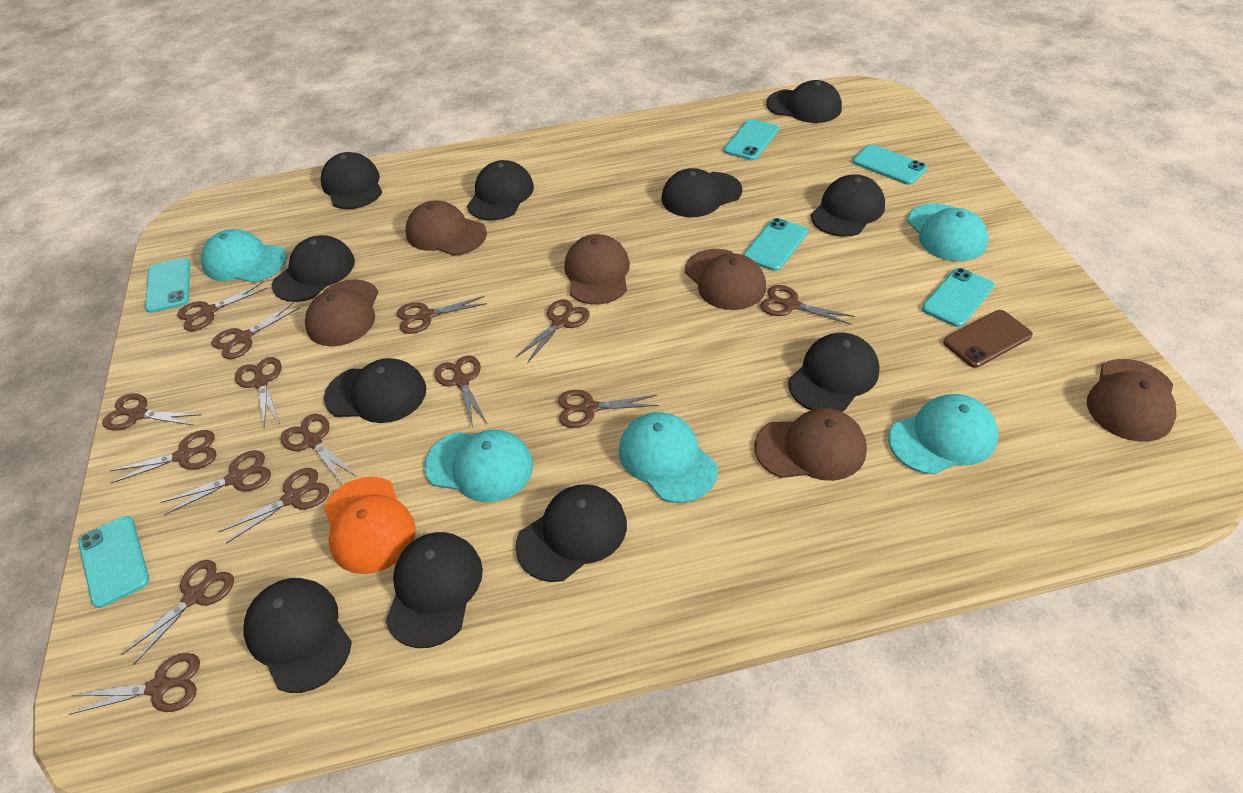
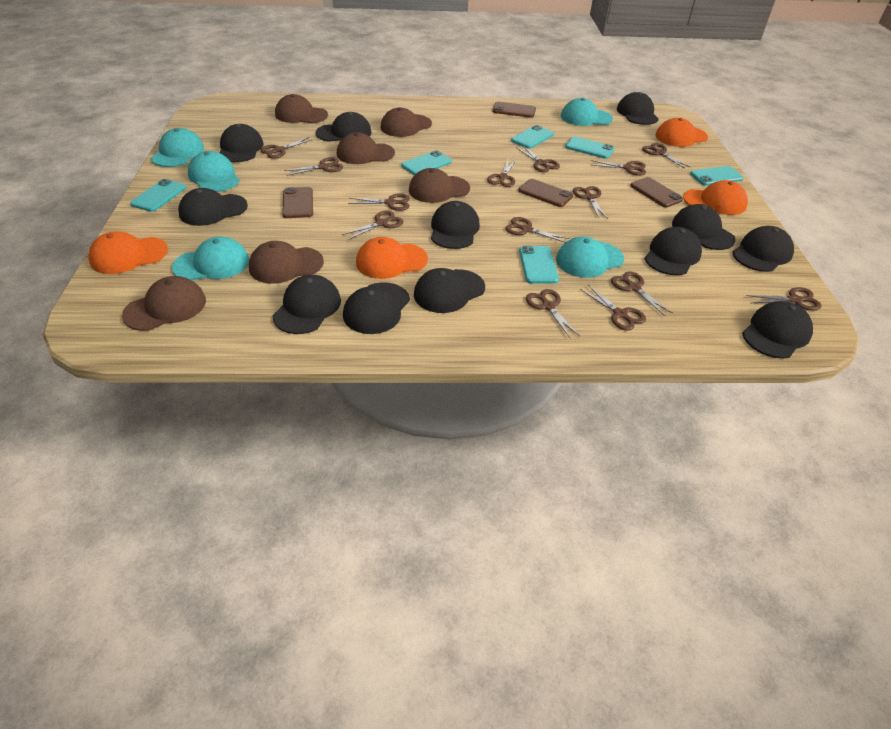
black cap: [243,578,352,693] [272,235,355,302] [321,152,382,209] [324,358,426,423] [386,532,483,648] [467,160,534,221] [515,484,627,582] [661,168,742,217] [766,80,842,123] [788,333,880,412] [811,174,885,237] = 11 -> [178,188,248,226] [219,124,264,162] [272,275,341,334] [316,112,372,142] [343,282,410,334] [414,268,485,313] [431,201,480,249] [617,92,659,125] [644,227,702,275] [672,204,736,250] [732,226,794,272] [742,301,813,359] = 12
brown phone: [943,310,1033,368] = 1 -> [282,187,313,218] [493,102,536,118] [518,179,573,207] [630,177,683,207] = 4
brown scissors: [68,653,200,715] [102,393,201,431] [110,430,216,483] [121,560,234,665] [161,450,271,515] [177,282,267,331] [212,302,300,359] [219,468,329,544] [235,357,281,428] [281,414,355,484] [397,296,487,334] [434,356,487,428] [516,299,590,363] [558,390,658,428] [760,285,855,325] = 15 -> [260,137,314,159] [284,157,343,176] [342,210,404,240] [348,193,410,211] [487,160,516,187] [505,217,570,243] [517,146,560,172] [526,289,580,338] [573,186,608,219] [580,285,646,331] [590,160,646,176] [611,271,673,316] [642,143,690,169] [747,287,822,311] = 14
orange cap: [324,477,416,574] = 1 -> [88,231,168,274] [356,237,428,279] [655,118,708,147] [683,180,748,215] = 4

